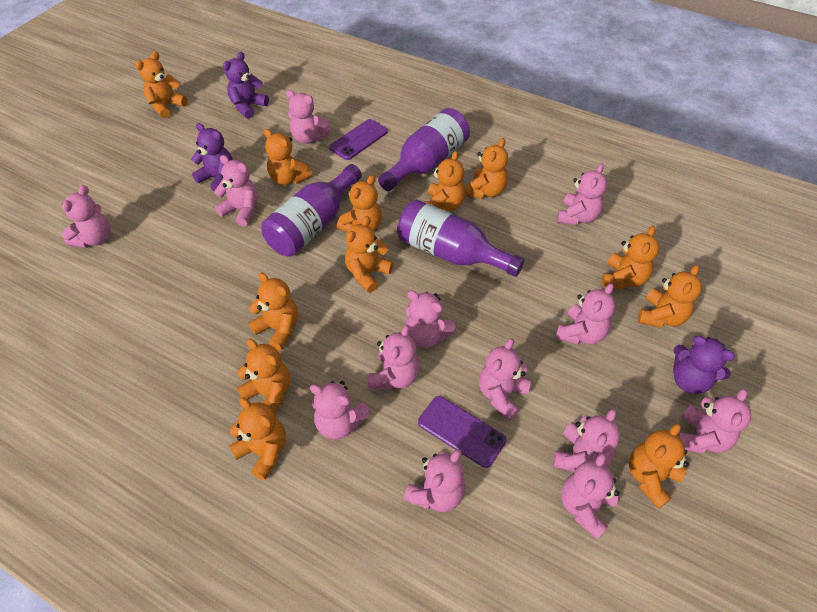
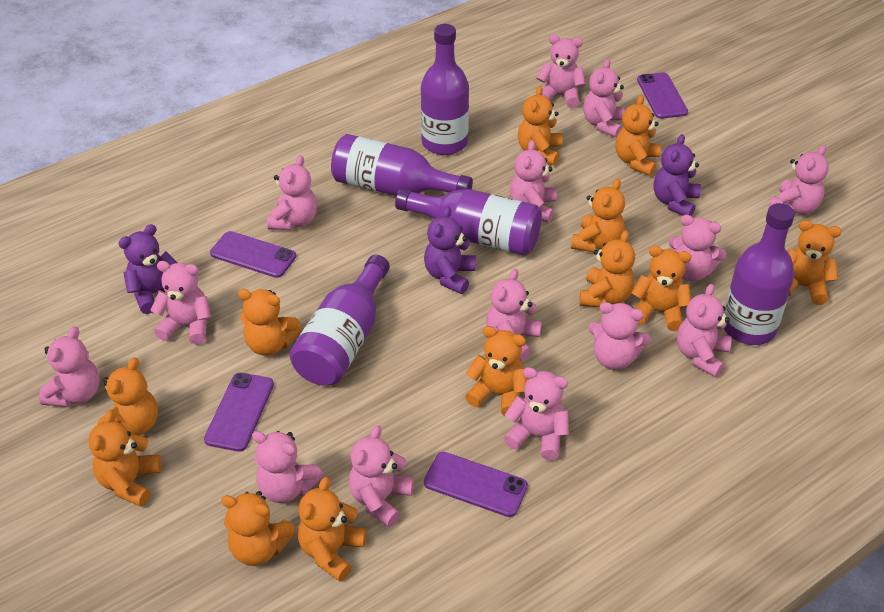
pink teddy bear: [62,185,110,248] [214,155,258,227] [286,90,331,144] [310,381,371,440] [367,325,419,391] [404,449,465,512] [405,290,456,348] [479,338,531,420] [553,408,621,472] [555,283,616,345] [557,163,607,225] [561,452,619,540] [677,388,751,453] = 13 -> [39,326,100,407] [151,261,211,345] [252,431,324,503] [267,155,317,230] [349,425,414,527] [486,269,542,361] [503,367,569,461] [510,140,557,223] [536,34,585,108] [583,59,627,138] [588,302,651,370] [668,215,726,282] [677,284,731,377] [768,145,829,214] = 14
purple bottle: [261,164,362,257] [378,108,470,191] [397,199,524,277] = 3 -> [289,255,390,385] [331,134,473,196] [395,188,542,256] [421,24,469,155] [724,203,795,345] = 5
purple phone: [329,119,388,160] [418,396,506,468] = 2 -> [204,373,274,452] [210,231,296,278] [424,452,528,517] [637,72,688,119] = 4

